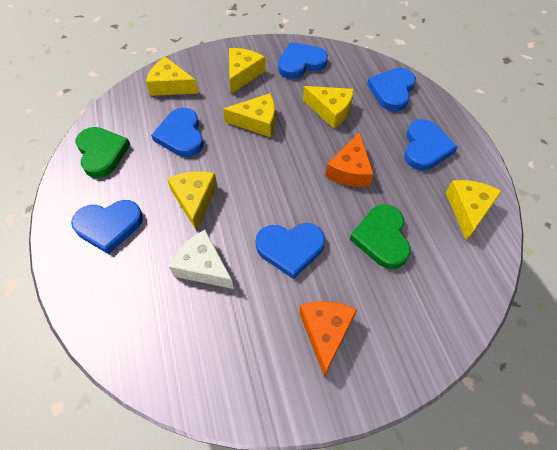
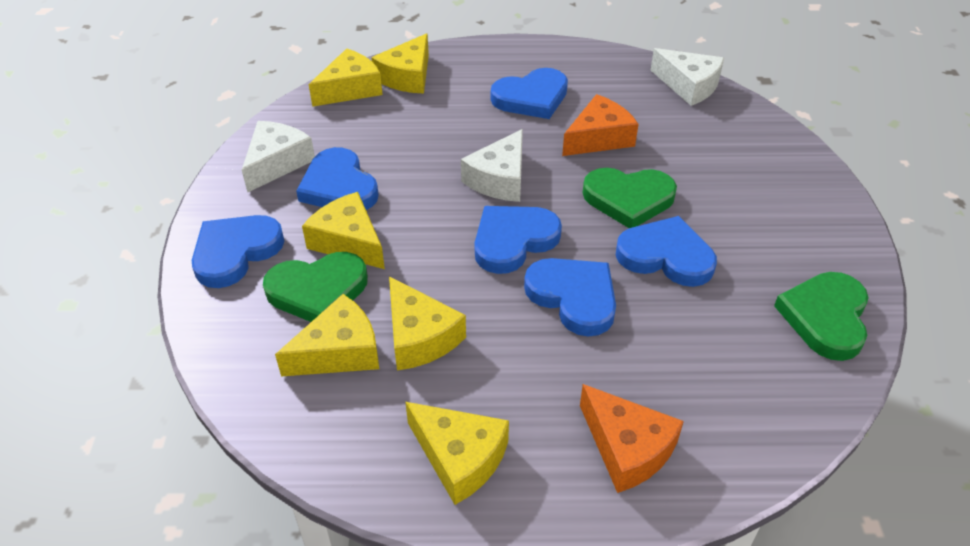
green heart: [75,127,130,178] [350,204,411,269] = 2 -> [263,252,368,322] [583,168,677,228] [774,272,869,361] = 3
white cheese: [169,230,234,289] = 1 -> [242,121,315,193] [461,129,523,202] [651,48,724,106] = 3

